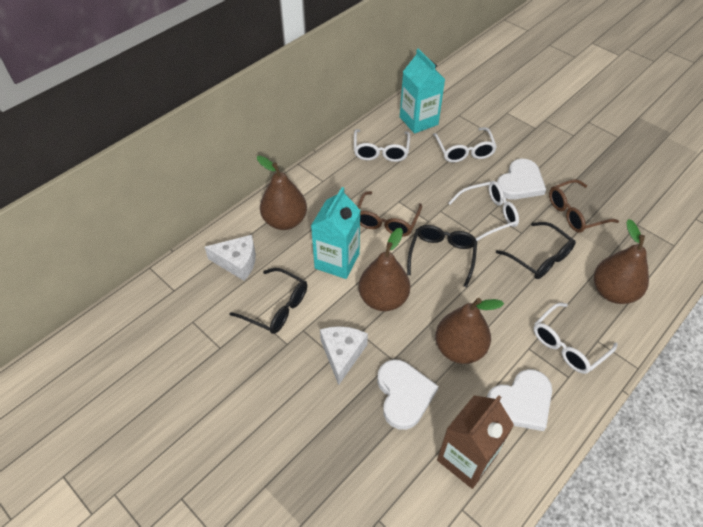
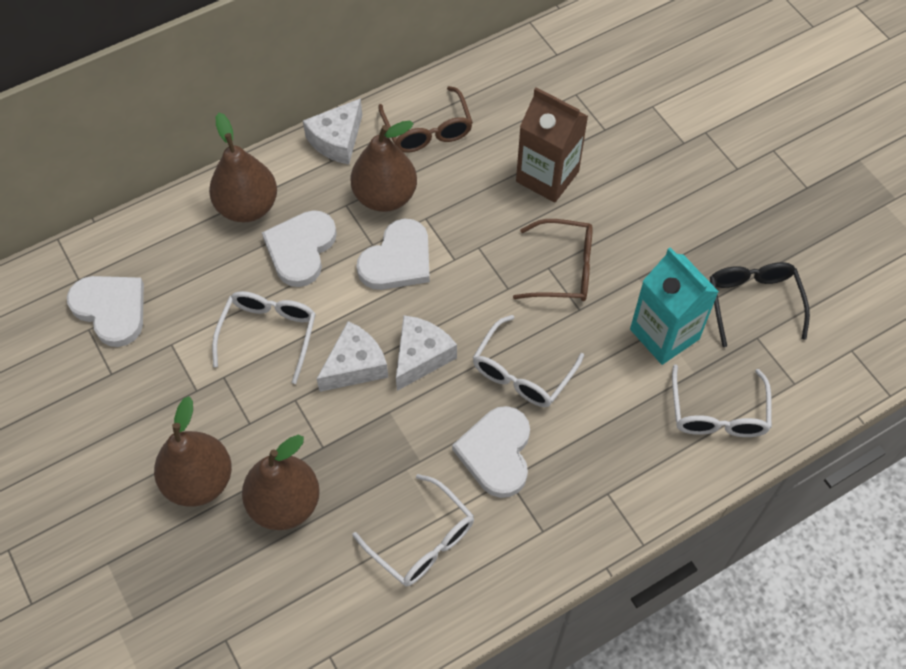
black glasses: [229,268,307,334] [407,225,477,287] [496,222,576,279] = 3 -> [710,262,810,347] = 1
turquoise carton: [311,187,361,279] [400,48,445,134] = 2 -> [630,247,719,365] = 1
white cheese: [205,235,256,281] [320,326,368,385] = 2 -> [303,98,362,164] [317,321,388,392] [396,315,457,391] = 3
white heart: [377,359,438,430] [487,369,552,431] [497,159,546,200] = 3 -> [67,276,144,347] [262,210,337,287] [357,219,430,290] [452,406,530,498] = 4

